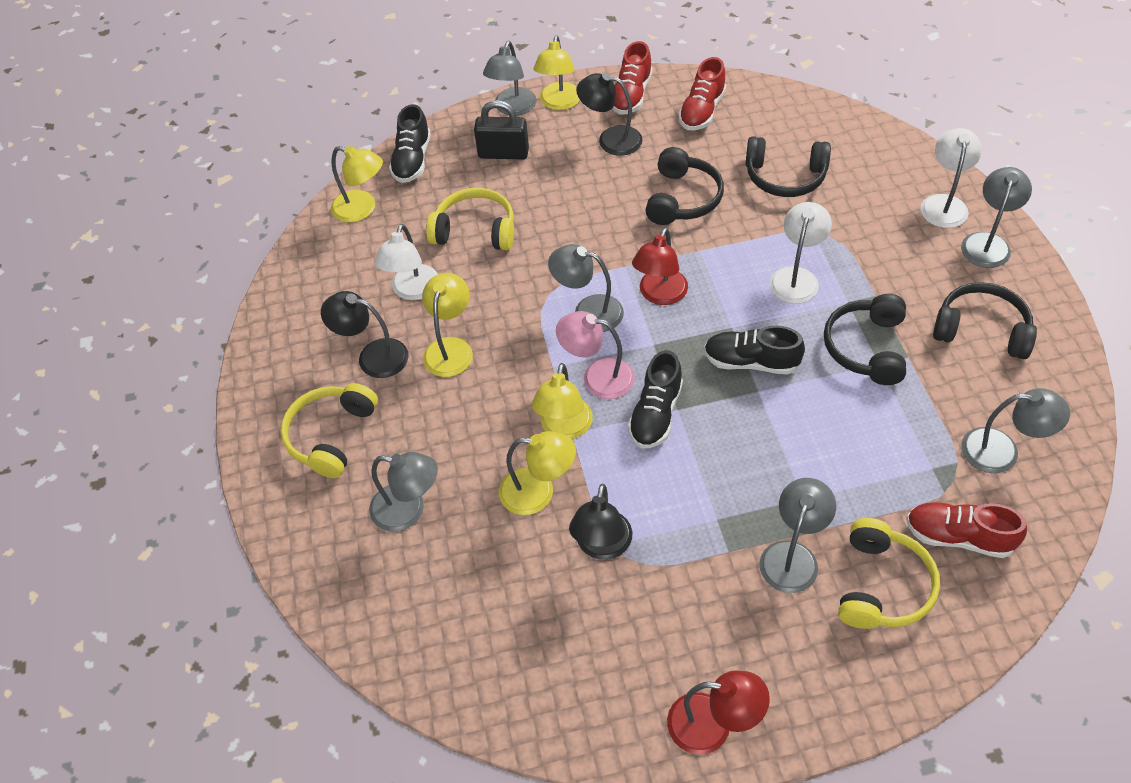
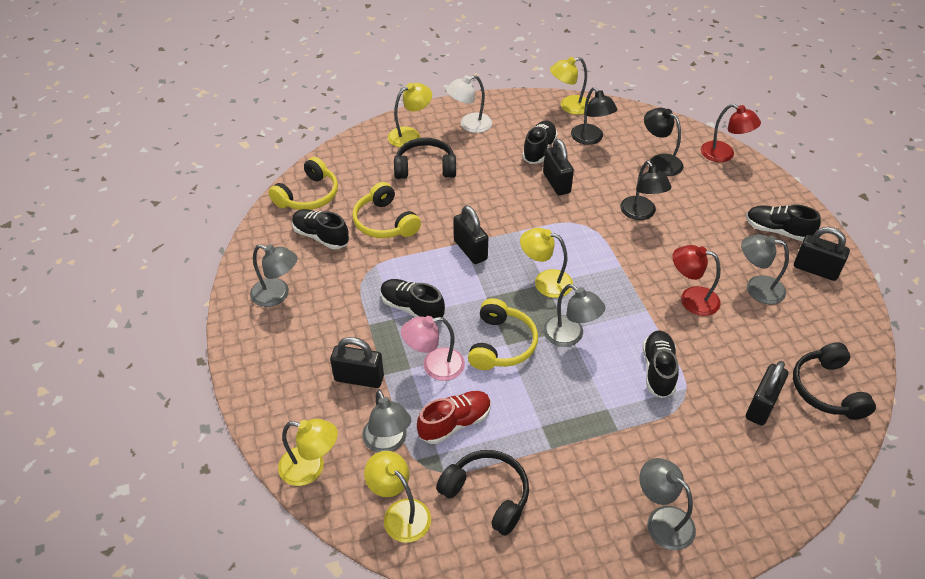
black headphones: [645,147,724,225] [746,136,831,197] [824,294,906,385] [933,282,1037,359] = 4 -> [394,138,456,179] [436,450,529,536] [793,342,876,420] = 3
black padlock: [474,100,529,160] = 1 -> [330,337,384,388] [453,205,488,264] [543,139,574,195] [746,361,788,426] [794,227,850,281] = 5
black shoe: [389,104,431,183] [628,350,683,449] [704,326,805,375] = 3 -> [292,209,349,249] [381,279,445,323] [522,120,558,164] [643,330,679,398] [746,205,821,241] = 5
grey lamp: [369,452,438,532] [483,41,536,115] [548,244,624,332] [759,478,836,593] [961,167,1032,268] [961,388,1070,473] = 6 -> [250,244,298,307] [362,389,411,453] [543,284,605,347] [640,458,696,550] [741,234,789,304] = 5
red shoe: [612,41,652,115] [678,57,726,130] [906,502,1027,558] = 3 -> [417,391,491,444] = 1
white lamp: [375,224,438,300] [769,202,832,304] [920,128,982,228] = 3 -> [446,75,492,133] = 1

